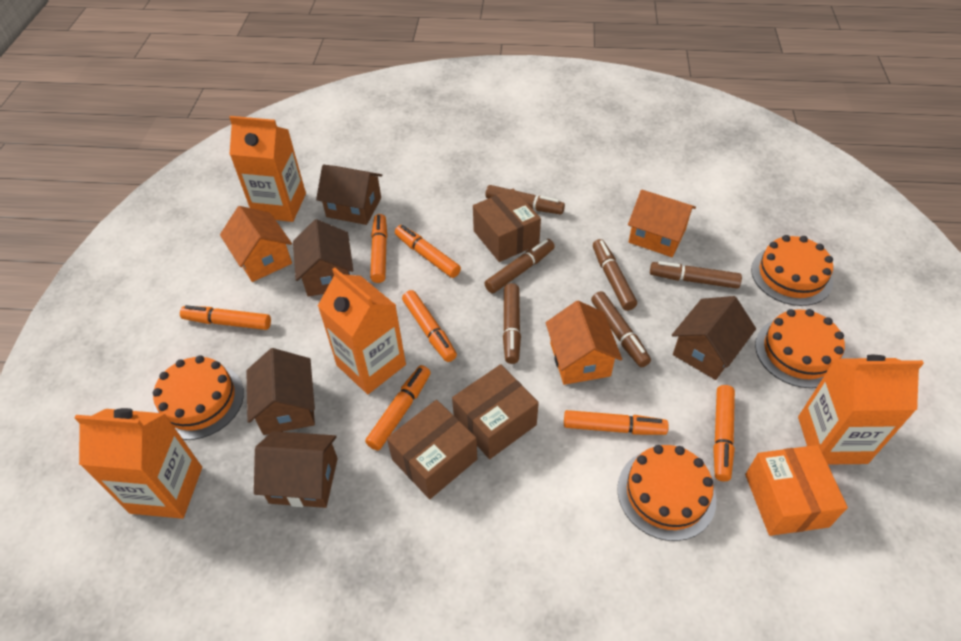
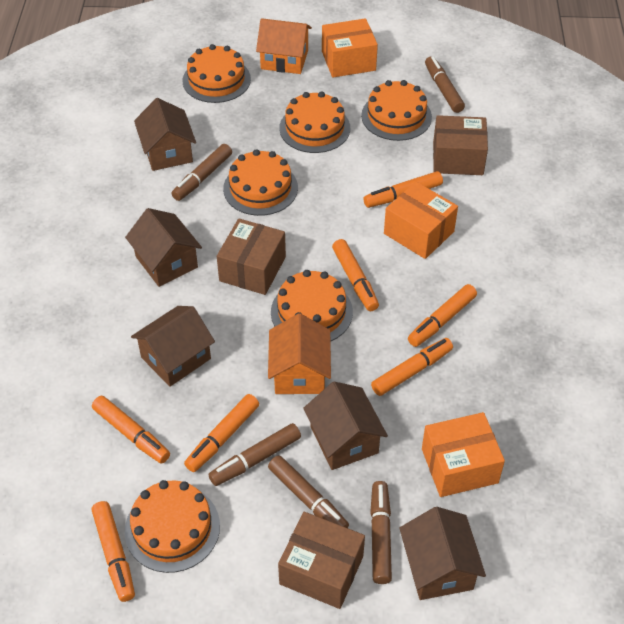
brown marker: [484,239,555,293] [485,185,565,214] [503,283,521,364] [591,291,651,367] [593,239,637,311] [650,261,742,289] = 6 -> [171,144,232,201] [208,423,301,486] [268,455,349,528] [370,481,392,584] [425,56,465,113] = 5
orange box: [745,445,848,536] = 1 -> [322,18,378,78] [384,182,458,259] [422,412,505,497] = 3
orange cake: [153,355,244,440] [617,445,716,541] [751,235,833,306] [755,309,845,388] = 4 -> [125,480,220,573] [182,44,251,103] [223,149,298,216] [271,270,353,342] [279,91,350,153] [361,80,432,141] = 6
orange carton: [75,408,202,519] [229,116,306,222] [318,268,406,394] [798,355,924,464] = 4 -> none = 0
orange house: [220,206,292,282] [546,301,622,385] [628,190,696,257] = 3 -> [256,18,312,74] [268,313,331,394] = 2

